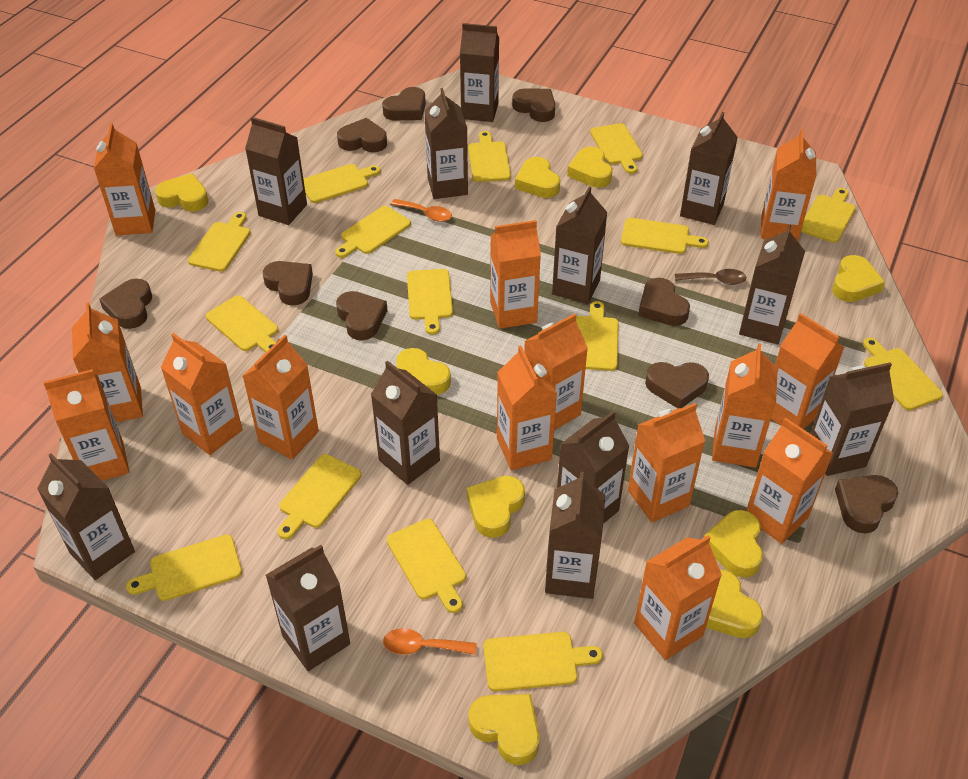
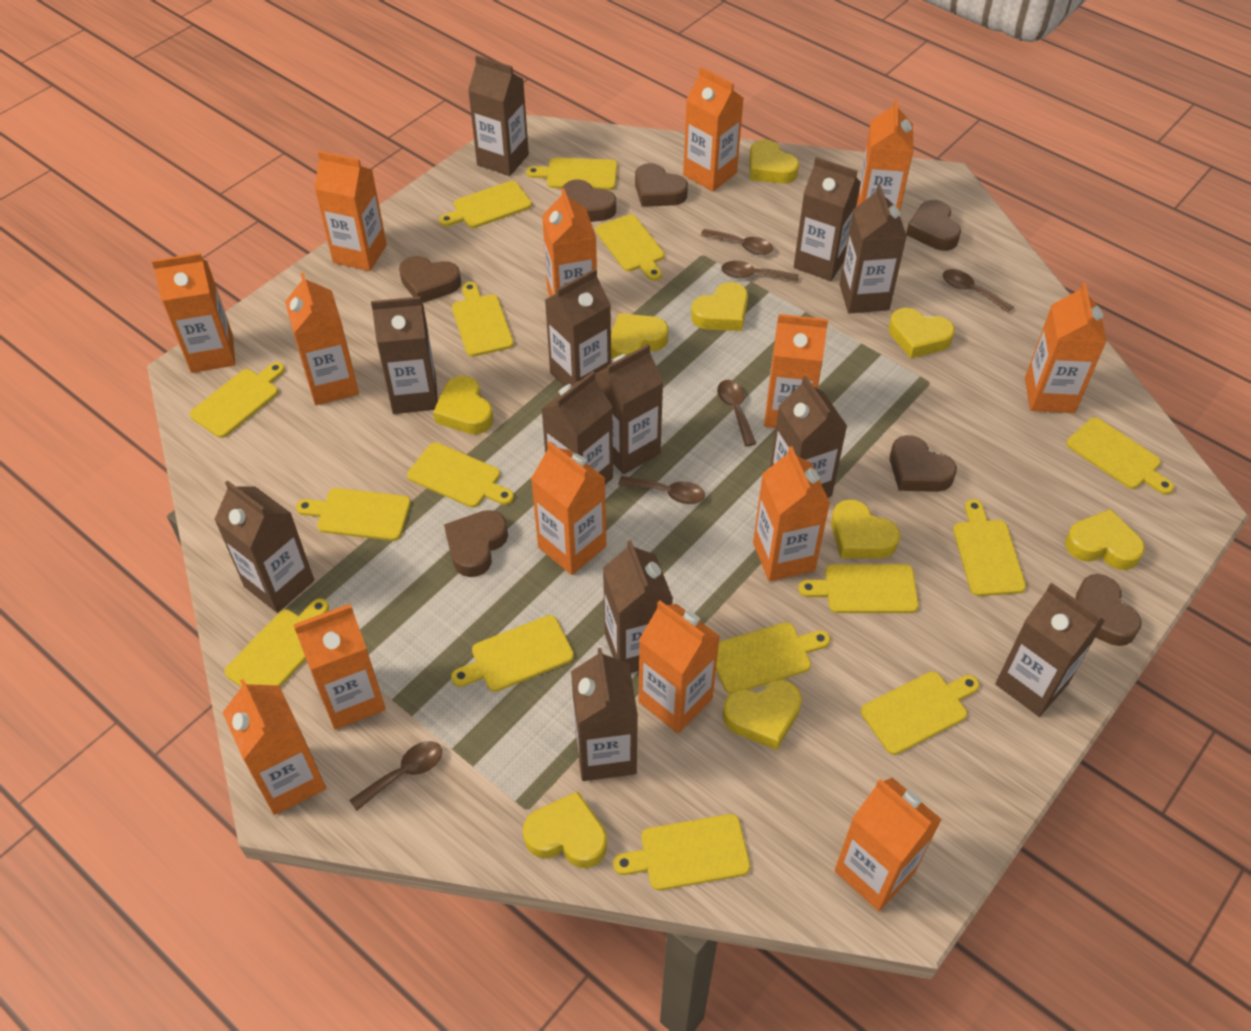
brown heart: [99,279,152,329] [263,261,313,305] [336,291,387,340] [337,118,387,152] [382,87,426,120] [512,88,555,122] [638,278,690,326] [645,362,709,408] [835,475,898,533] = 9 -> [399,256,461,303] [444,510,508,577] [562,179,616,222] [635,163,688,207] [890,435,957,492] [906,200,961,251] [1075,574,1142,646] = 7
brown spoon: [675,269,746,285] = 1 -> [349,741,442,811] [618,476,705,504] [701,229,773,255] [717,380,756,446] [721,261,798,282] [943,269,1013,313] = 6
orange spoon: [383,628,476,655] [391,199,452,222] = 2 -> none = 0

